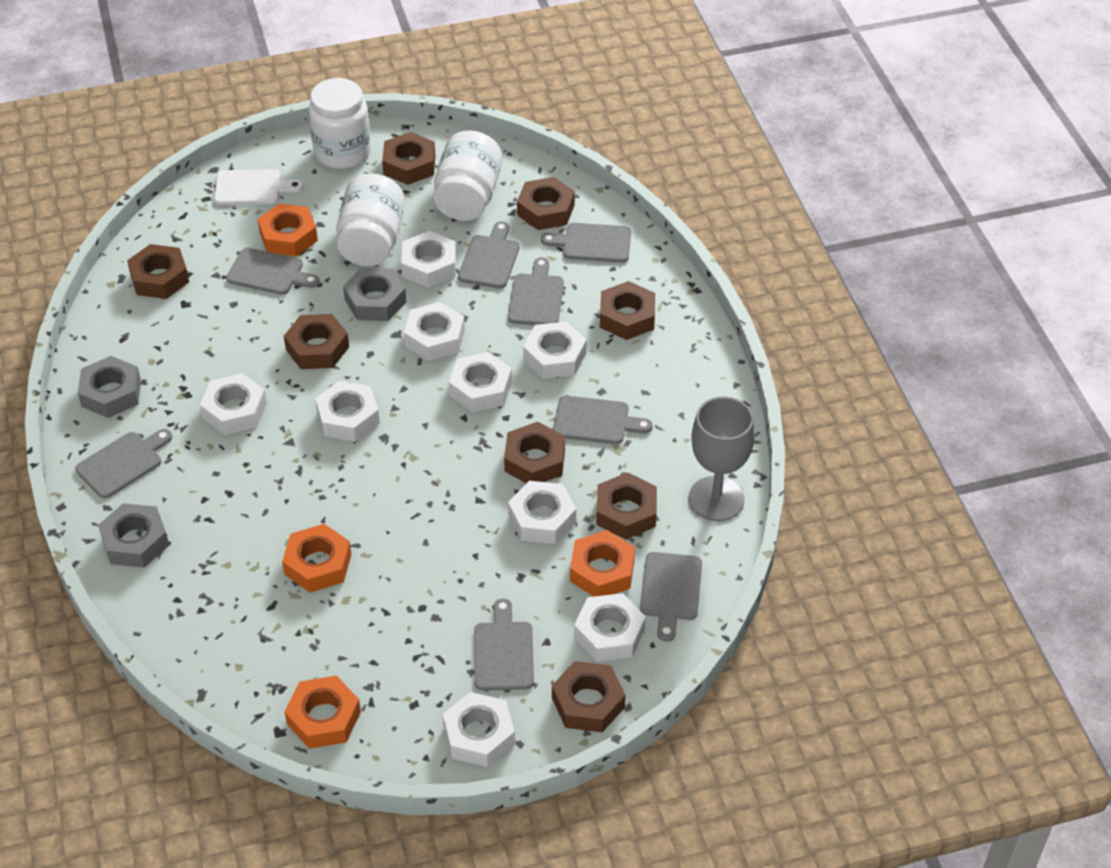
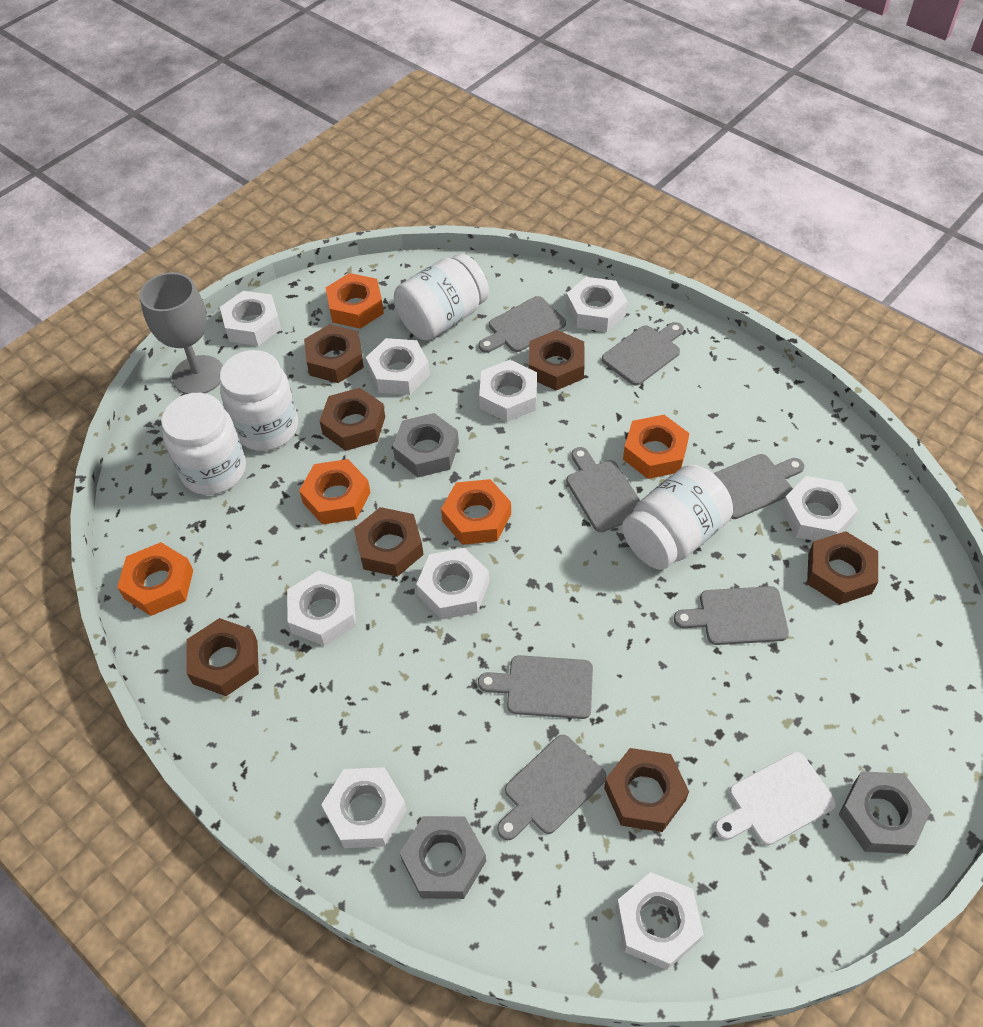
brown nut: [127,244,189,299] [284,314,349,369] [382,132,436,185] [504,422,565,483] [517,177,575,230] [552,661,625,732] [596,472,657,540] [600,281,655,340] = 8 -> [186,618,259,696] [304,324,364,383] [319,388,385,451] [354,507,424,577] [529,330,585,390] [604,748,689,832] [807,531,878,605] = 7
grey cutting board: [75,429,172,499] [226,248,320,295] [458,221,520,289] [474,598,534,691] [508,257,564,325] [541,223,631,263] [553,396,653,444] [640,552,702,642] = 8 -> [478,655,593,719] [479,296,566,353] [497,735,606,840] [566,447,640,532] [602,322,684,386] [674,586,789,645] [713,454,804,519] = 7
orange nut: [258,203,318,257] [282,524,352,593] [285,676,361,749] [570,530,635,597] = 4 -> [117,542,193,616] [299,459,371,525] [326,273,384,329] [441,479,511,545] [623,415,690,479] = 5
white jar: [309,78,371,169] [336,173,405,266] [434,131,502,221] = 3 -> [161,393,246,495] [220,350,298,451] [394,253,489,341] [622,465,733,570] = 4

